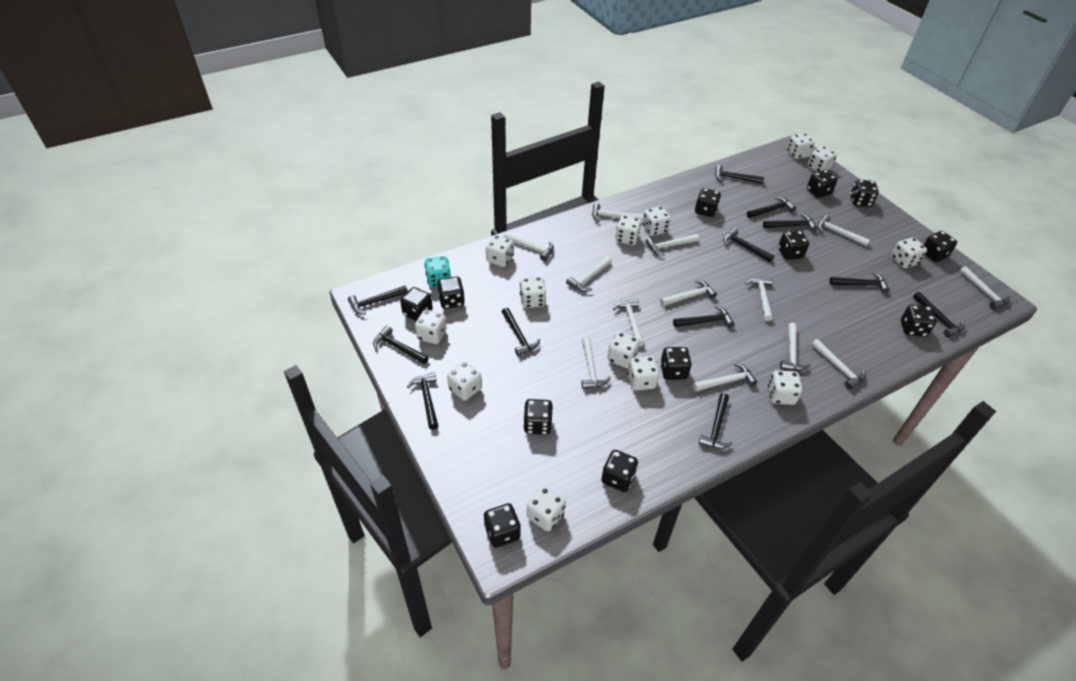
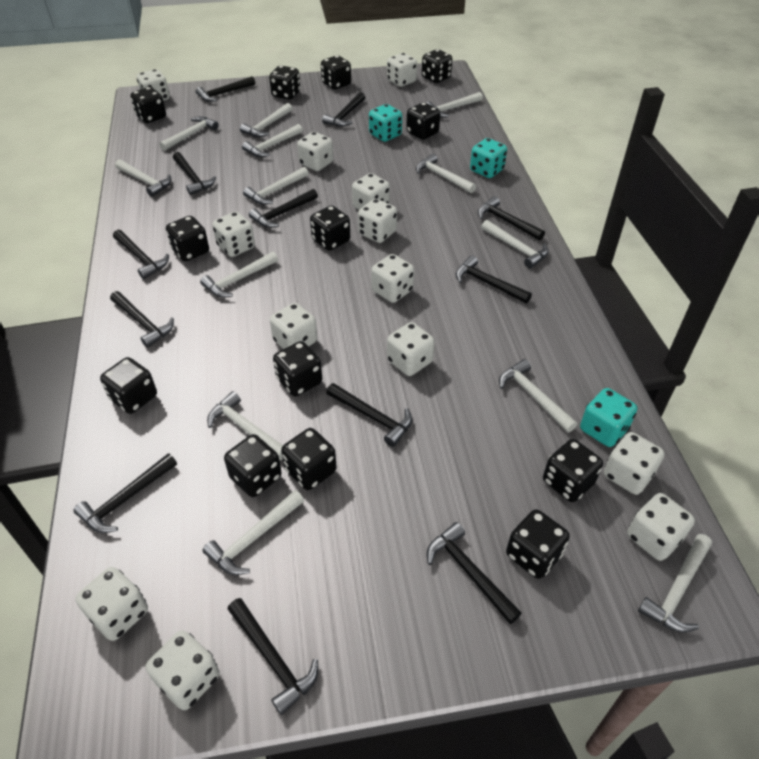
black dice: [400,287,433,321] [437,277,465,309] [484,503,521,548] [523,399,553,435] [601,450,638,492] [660,347,692,380] [695,188,721,217] [778,231,809,260] [807,170,837,198] [850,180,879,207] [901,305,936,337] [924,231,957,262] = 12 -> [100,357,157,414] [130,87,166,123] [166,216,209,261] [224,434,282,497] [269,66,300,100] [273,341,322,396] [281,428,337,490] [310,206,350,251] [321,55,351,89] [406,102,440,140] [422,49,452,83] [506,509,570,579] [543,439,603,502] = 13
turquoise dice: [424,256,451,288] = 1 -> [369,104,402,142] [470,138,507,178] [580,388,637,447] = 3

